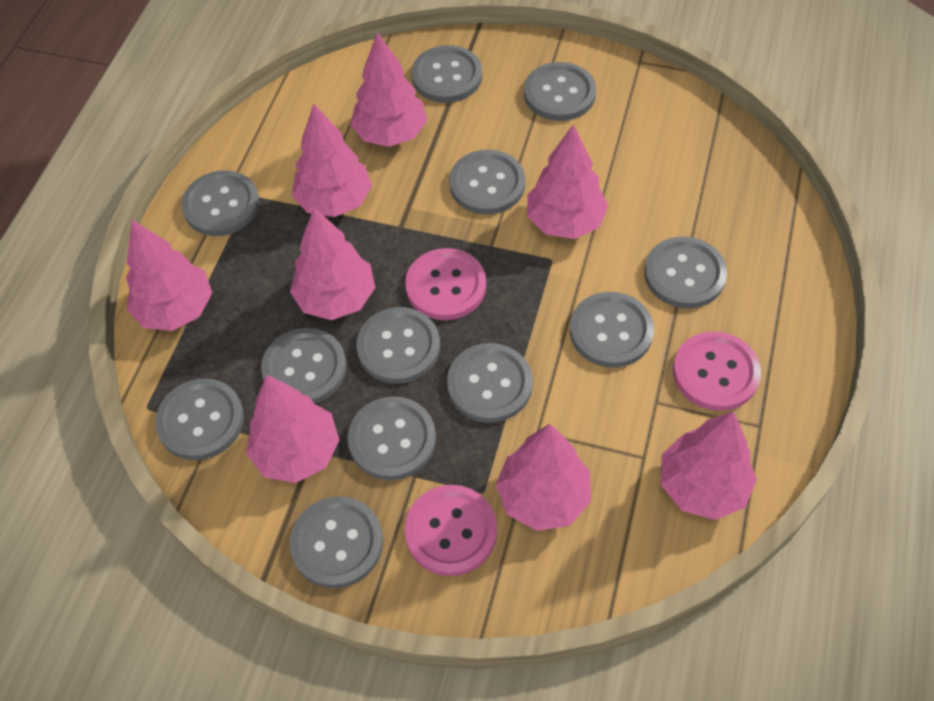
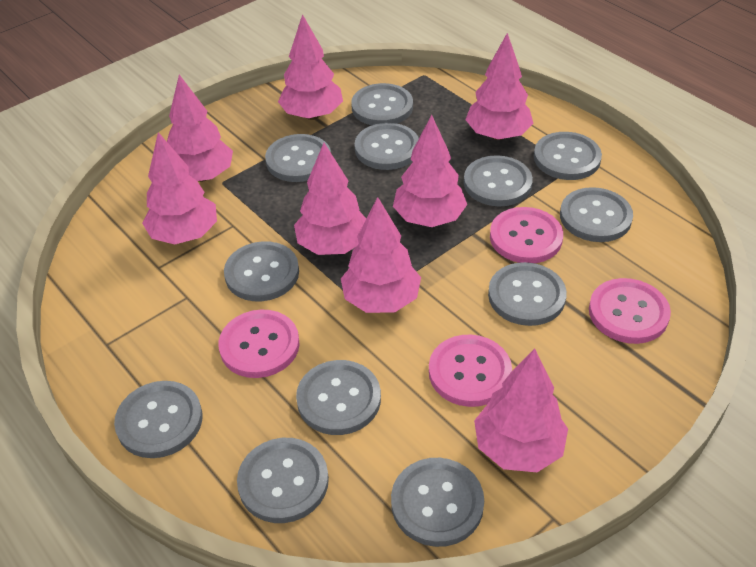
pink button: [405,248,486,320] [405,485,497,576] [673,331,761,411] = 3 -> [218,310,300,378] [429,335,512,407] [490,207,563,263] [589,278,671,344] = 4

